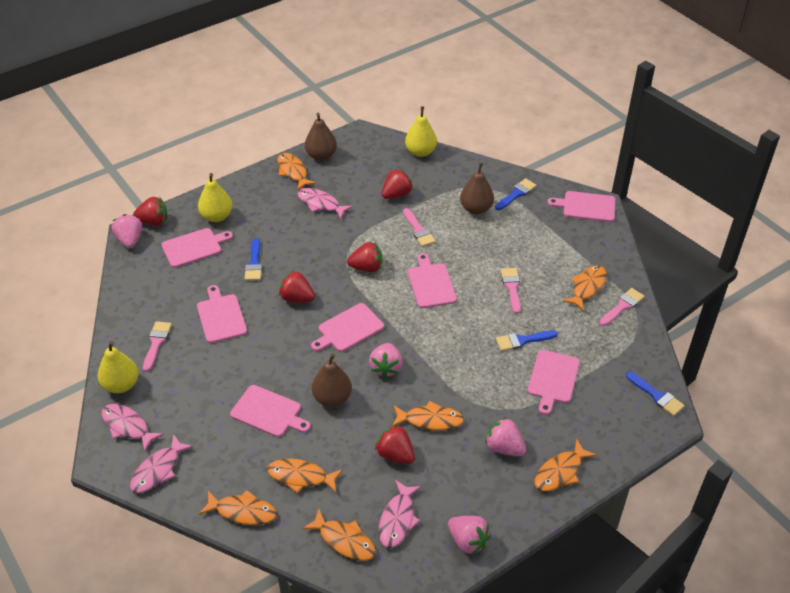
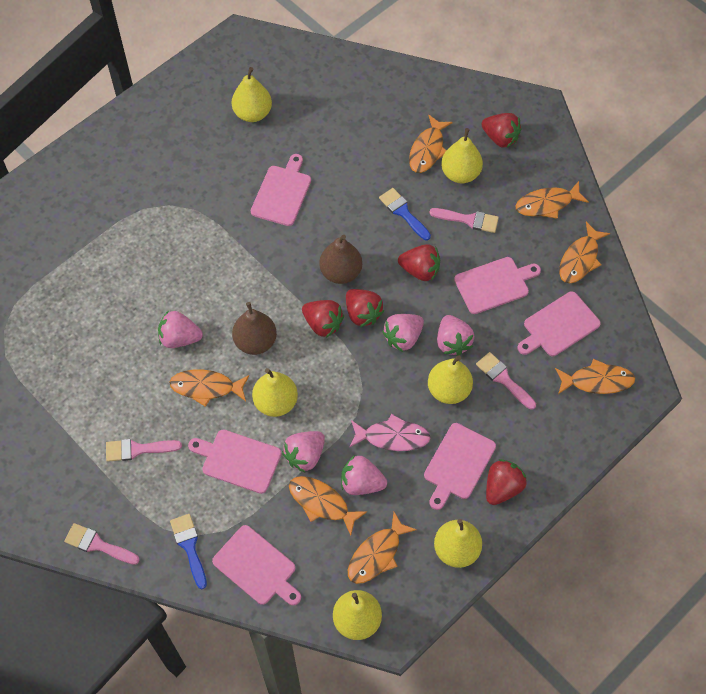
blue brush: [245,238,262,281] [495,178,537,210] [496,330,558,351] [626,372,685,416] = 4 -> [170,514,207,589] [379,188,431,240] = 2
brown pear: [305,113,337,161] [312,353,352,407] [460,163,494,214] = 3 -> [232,302,277,355] [319,235,362,284] = 2
pink cutting board: [161,228,233,268] [197,285,247,343] [230,385,311,437] [311,303,384,352] [408,253,457,308] [528,350,580,415] [547,191,615,222] = 7 -> [188,430,282,494] [212,525,301,606] [251,154,311,226] [424,423,496,510] [454,257,541,314] [517,291,601,356] = 6
pink fish: [101,404,164,451] [130,434,194,493] [297,188,353,219] [379,480,422,548] = 4 -> [349,414,431,451] = 1
pink strawberry: [112,214,142,248] [369,343,403,378] [448,516,491,555] [485,418,526,456] = 4 -> [158,310,203,348] [282,431,325,473] [341,455,387,495] [382,314,424,352] [437,315,474,356] = 5
yellow pear: [98,341,139,393] [198,173,233,222] [405,106,437,157] = 3 -> [232,67,272,122] [252,368,298,417] [333,590,382,640] [428,355,473,404] [434,519,482,568] [441,128,483,183] = 6

